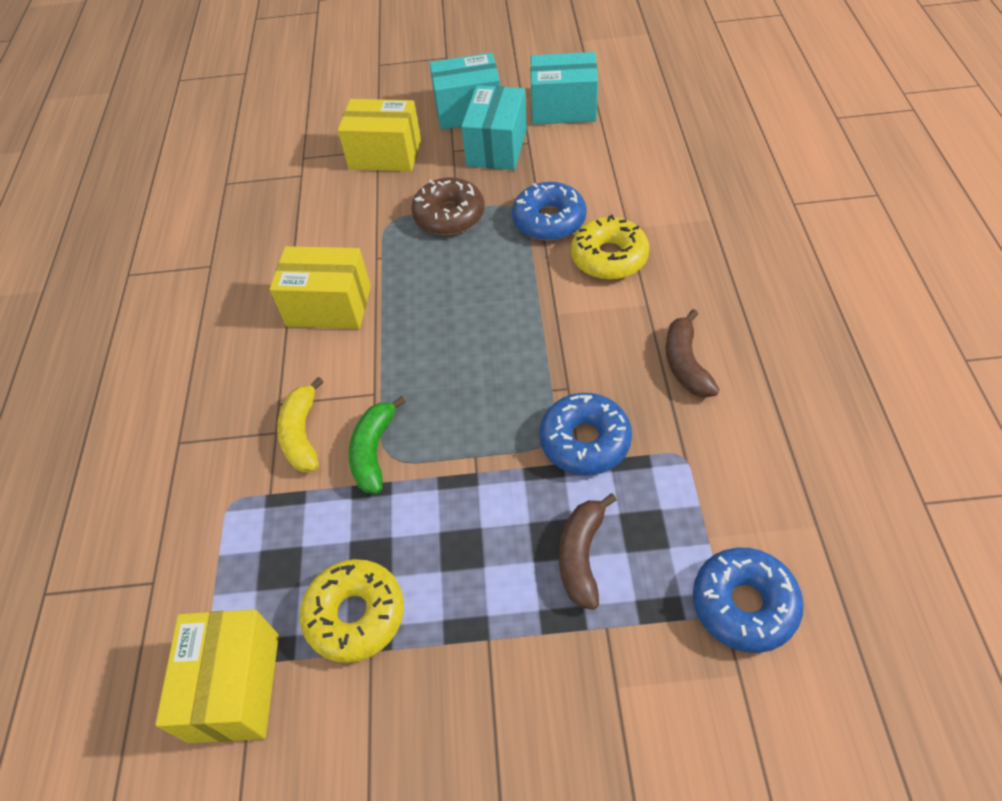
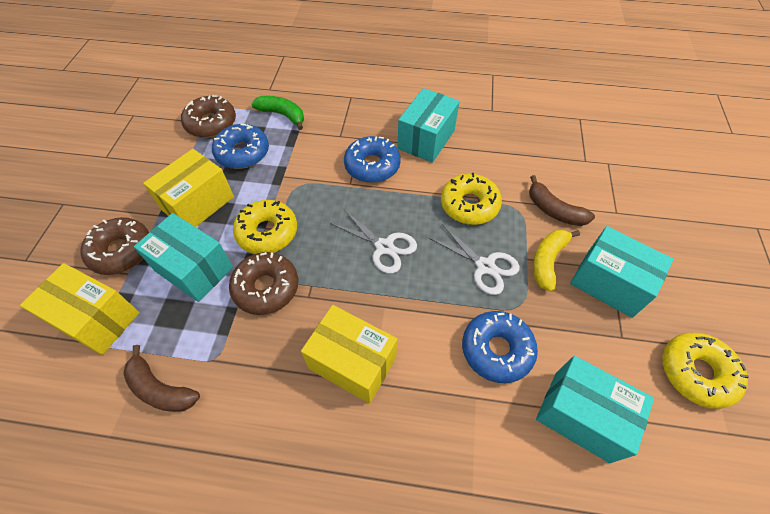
brown donut: [411,177,484,235] = 1 -> [80,217,149,275] [181,95,236,138] [229,252,298,315] = 3
turquoise box: [429,53,500,130] [461,85,527,170] [530,52,598,125] = 3 -> [134,213,233,302] [398,88,460,163] [536,356,654,463] [570,226,673,318] = 4
white scissors: none = 0 -> [330,210,417,274] [429,224,520,295] = 2
yellow donut: [300,559,404,663] [571,215,650,280] = 2 -> [233,200,297,254] [441,173,502,225] [662,333,749,409] = 3

